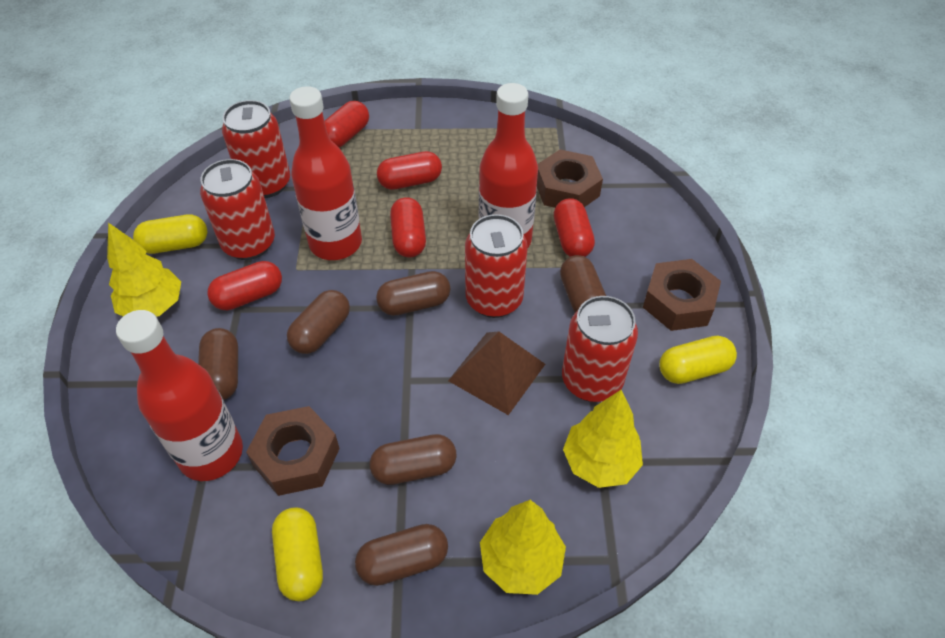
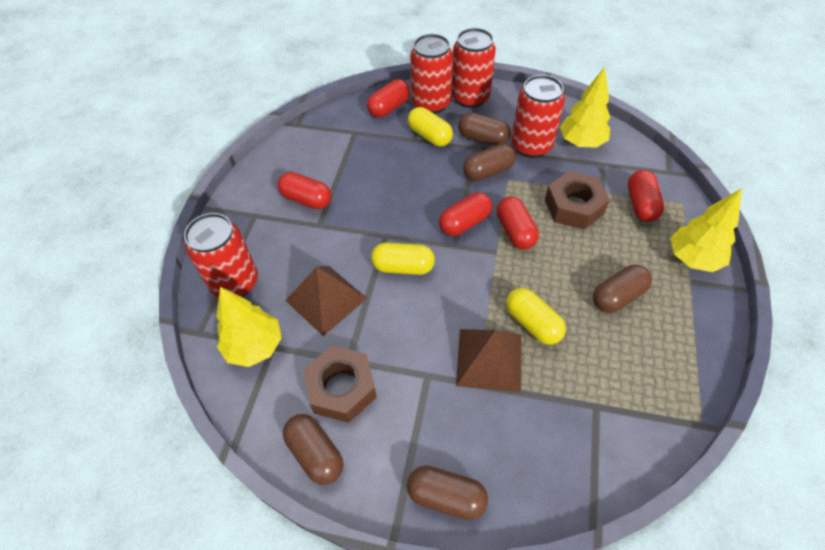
brown capsule: [198,328,238,400] [287,290,350,354] [355,524,448,586] [370,434,457,485] [376,271,450,316] [560,255,606,313] = 6 -> [283,414,343,485] [407,465,488,520] [458,113,511,146] [463,144,516,181] [593,265,652,313] = 5
brown nut: [246,406,340,496] [537,149,603,208] [643,259,721,331] = 3 -> [303,345,377,423] [545,171,610,230] = 2
brown pyramid: [448,331,545,415] = 1 -> [285,266,367,336] [456,329,521,392] = 2
red bottle: [116,310,243,481] [289,86,362,260] [479,83,538,247] = 3 -> none = 0

